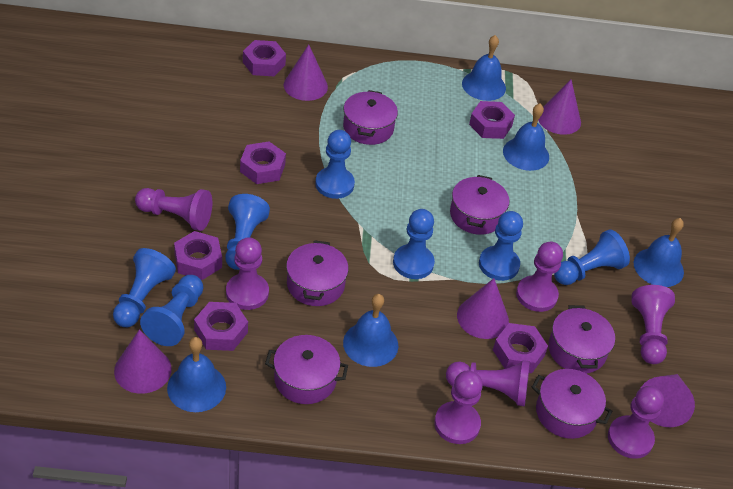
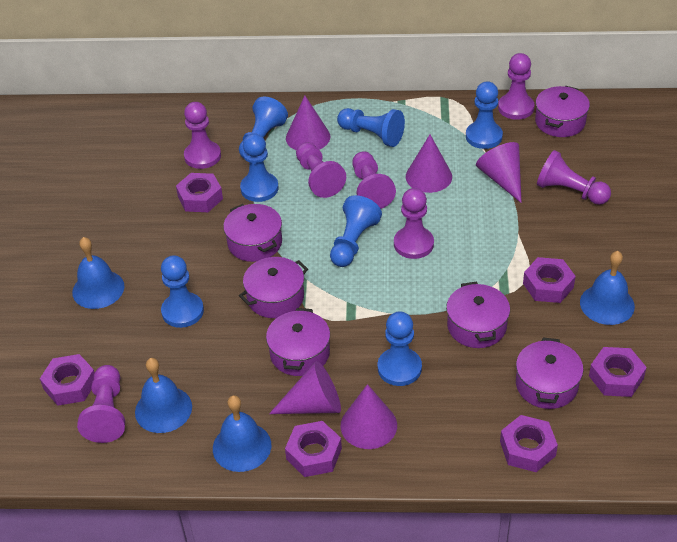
blue bell: [167,337,226,412] [343,294,398,367] [462,35,506,101] [503,104,549,171] [633,218,684,287] = 5 -> [72,237,124,309] [135,358,192,433] [213,395,271,472] [580,251,635,325] = 4

